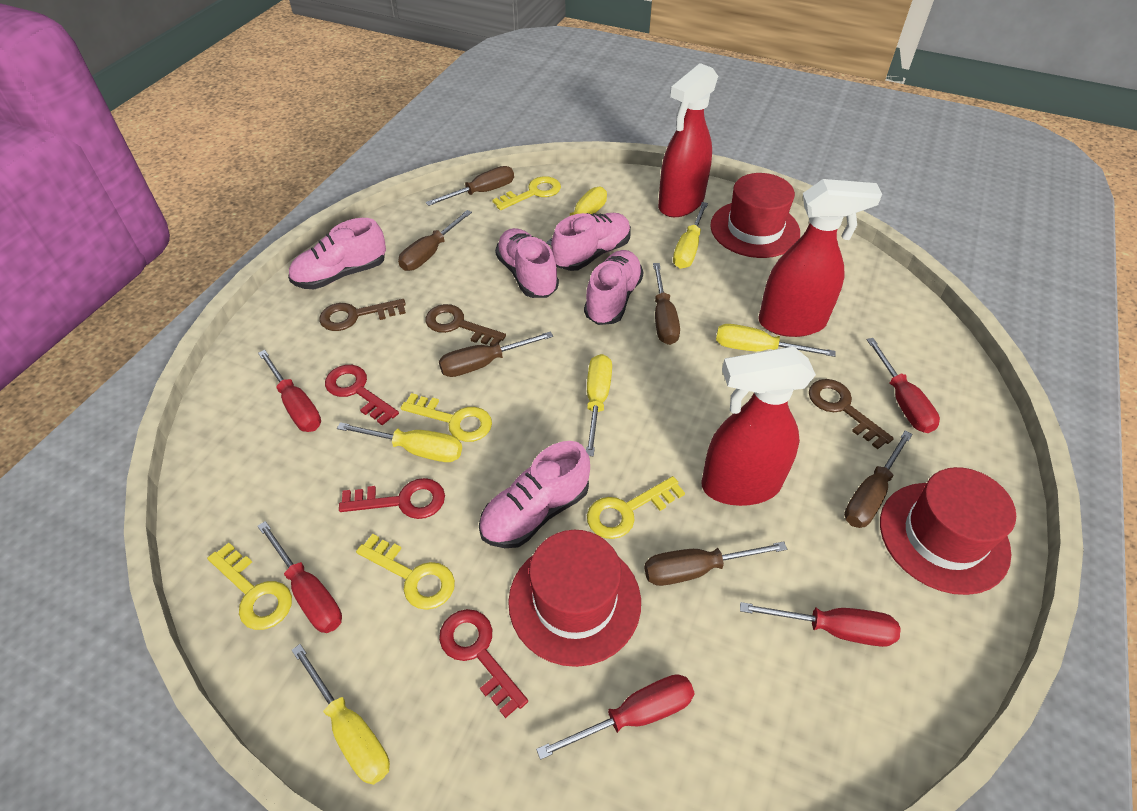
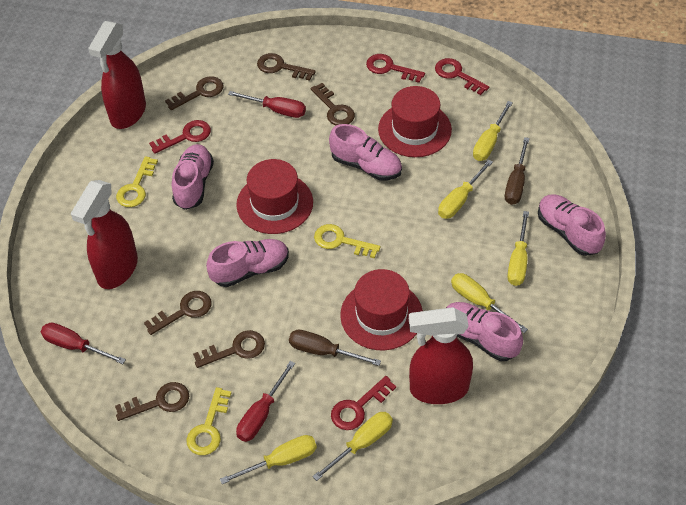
brown key: [319,299,406,331] [426,304,506,346] [809,379,894,449] = 3 -> [115,382,189,421] [144,291,212,335] [165,76,224,110] [193,330,265,368] [257,53,316,81] [311,83,355,125] = 6
brown screwdriver: [398,210,472,271] [426,166,514,206] [439,331,553,377] [644,541,787,586] [653,263,680,345] [844,431,913,528] = 6 -> [289,330,381,366] [505,137,529,205] = 2
red key: [325,365,399,425] [339,478,445,519] [439,609,528,718] = 3 -> [149,120,211,154] [331,376,396,430] [366,54,425,83] [435,58,489,95] = 4
red screwdriver: [258,350,321,432] [258,521,342,633] [536,674,695,760] [740,602,901,647] [866,338,940,433] = 5 -> [41,323,126,364] [228,91,306,118] [236,361,295,442] = 3
yellow key: [207,543,292,630] [356,534,455,610] [401,393,492,442] [492,176,561,210] [587,476,685,539] = 5 -> [116,156,158,207] [186,387,231,455] [314,224,381,259] = 3

